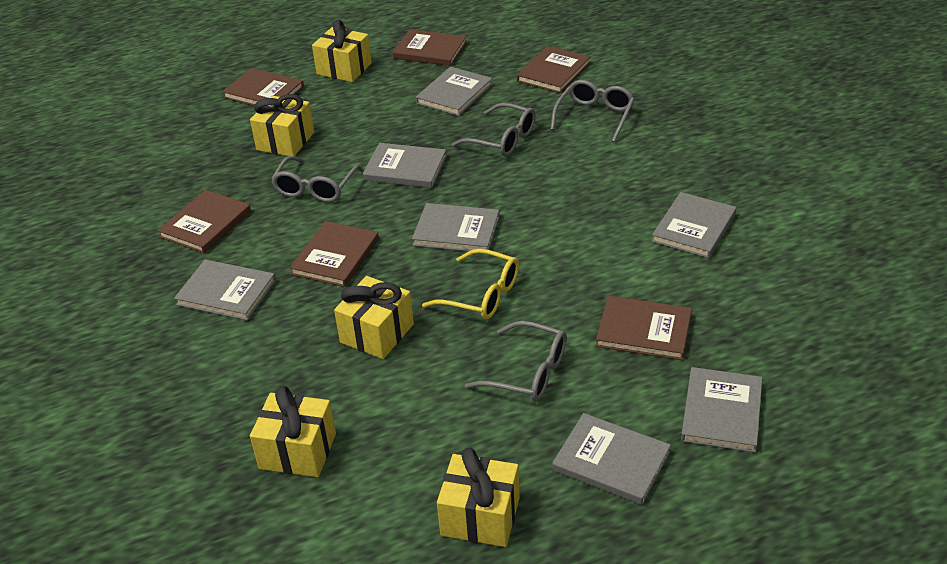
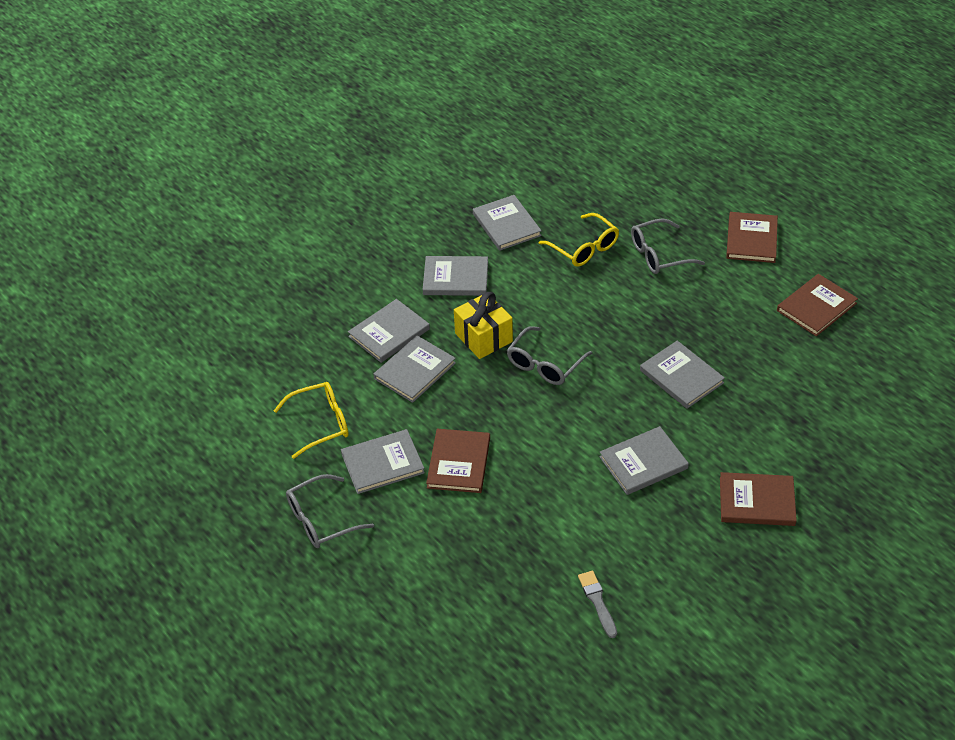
brown book: [157,190,251,253] [222,68,304,106] [290,221,379,287] [393,29,467,66] [517,46,590,93] [596,296,692,360] = 6 -> [426,429,490,493] [720,472,797,526] [726,212,778,263] [777,274,858,336] = 4
grey brush: none = 0 -> [578,571,617,638] = 1
grey glasses: [271,156,362,202] [452,103,536,157] [464,321,567,402] [551,80,634,142] = 4 -> [286,474,374,548] [507,326,592,385] [631,218,705,274] = 3
yellow gift: [250,94,314,156] [250,386,336,477] [312,20,372,82] [334,276,414,359] [437,448,520,547] = 5 -> [454,292,513,359] = 1
yellow glasses: [422,249,519,320] = 1 -> [274,382,349,459] [539,213,619,267] = 2

